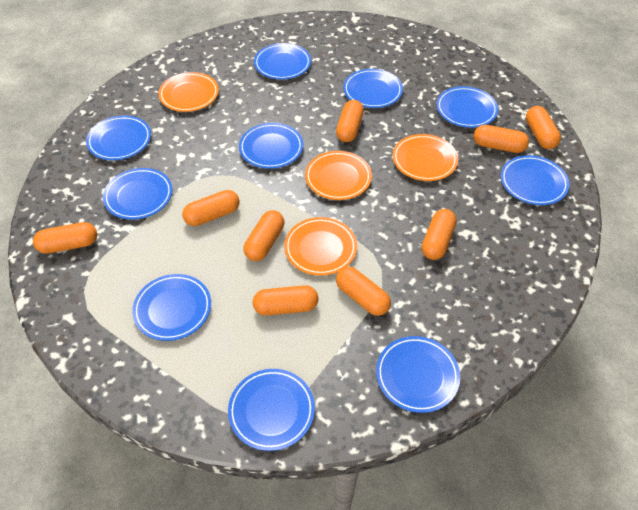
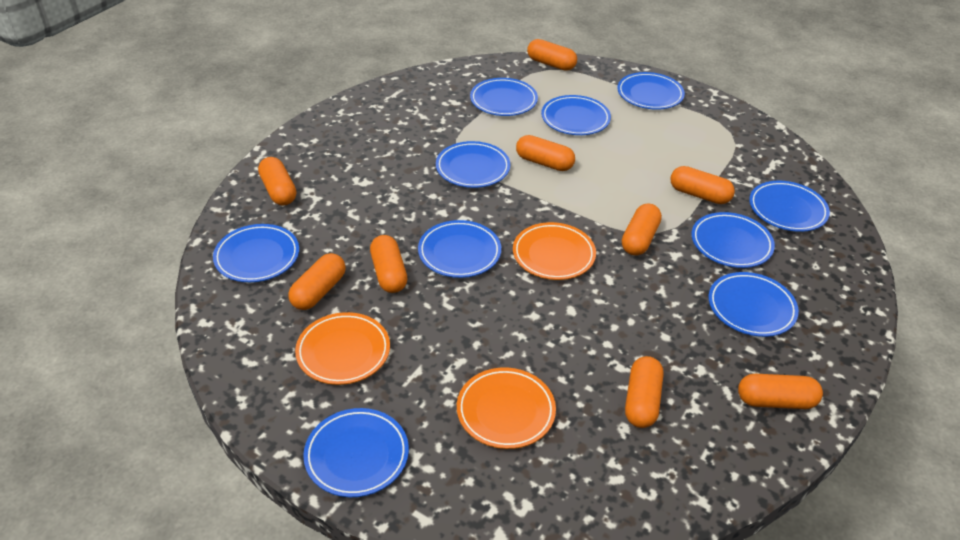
orange plate: [158,72,219,112] [284,217,357,276] [305,151,372,200] [393,134,458,181] = 4 -> [295,312,390,385] [457,368,556,449] [513,222,596,280] = 3

